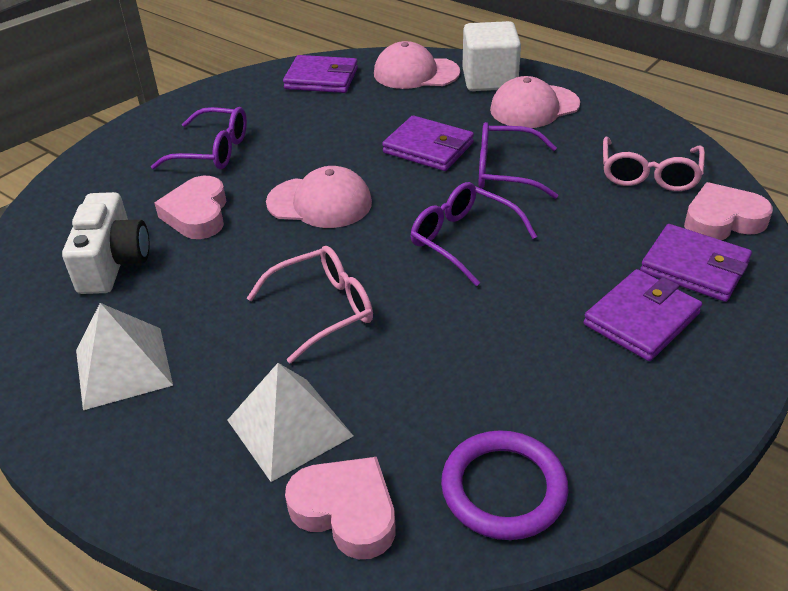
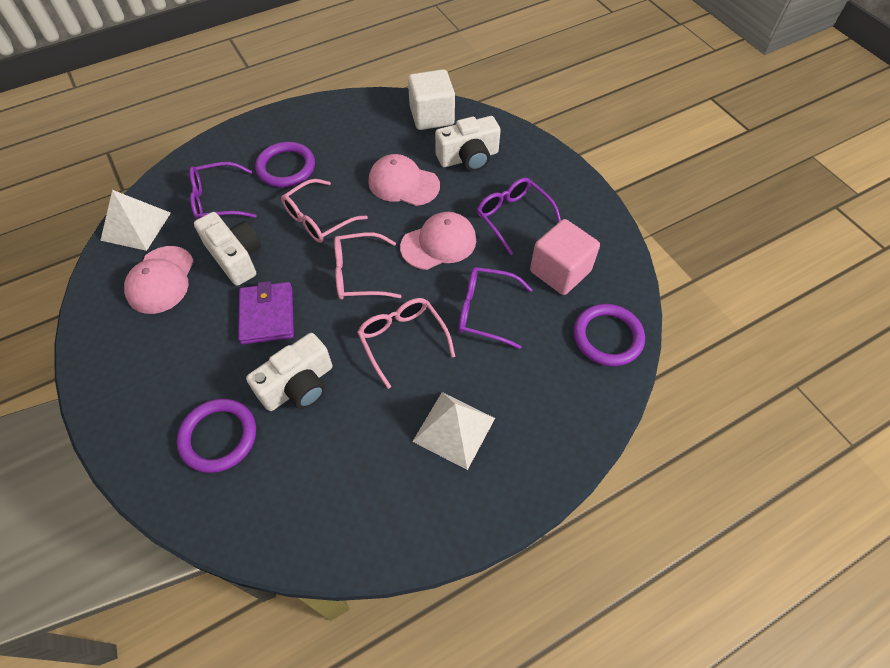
pink cube: none = 0 -> [530,219,600,295] = 1
pink glasses: [247,246,373,363] [603,137,705,191] = 2 -> [281,179,368,243] [334,232,402,300] [357,298,455,389] = 3
pink heart: [155,176,226,239] [285,457,396,559] [684,182,773,240] = 3 -> none = 0
purple ring: [441,430,569,540] = 1 -> [177,399,256,473] [255,142,315,187] [573,304,645,366] = 3
purple wallet: [283,55,358,93] [382,115,474,171] [584,269,702,361] [640,224,752,302] = 4 -> [238,281,294,344] = 1
white camera: [62,192,150,294] = 1 -> [194,212,261,286] [246,333,332,411] [435,116,501,171] = 3

